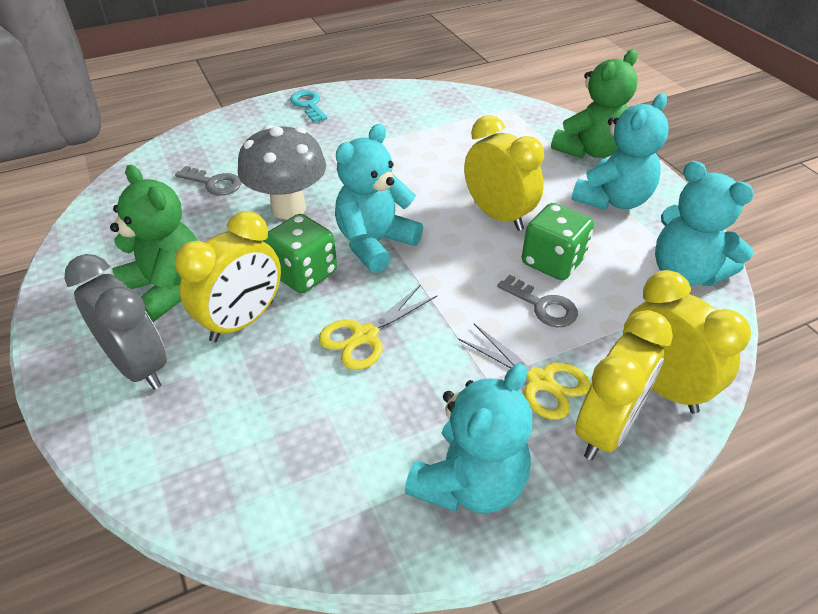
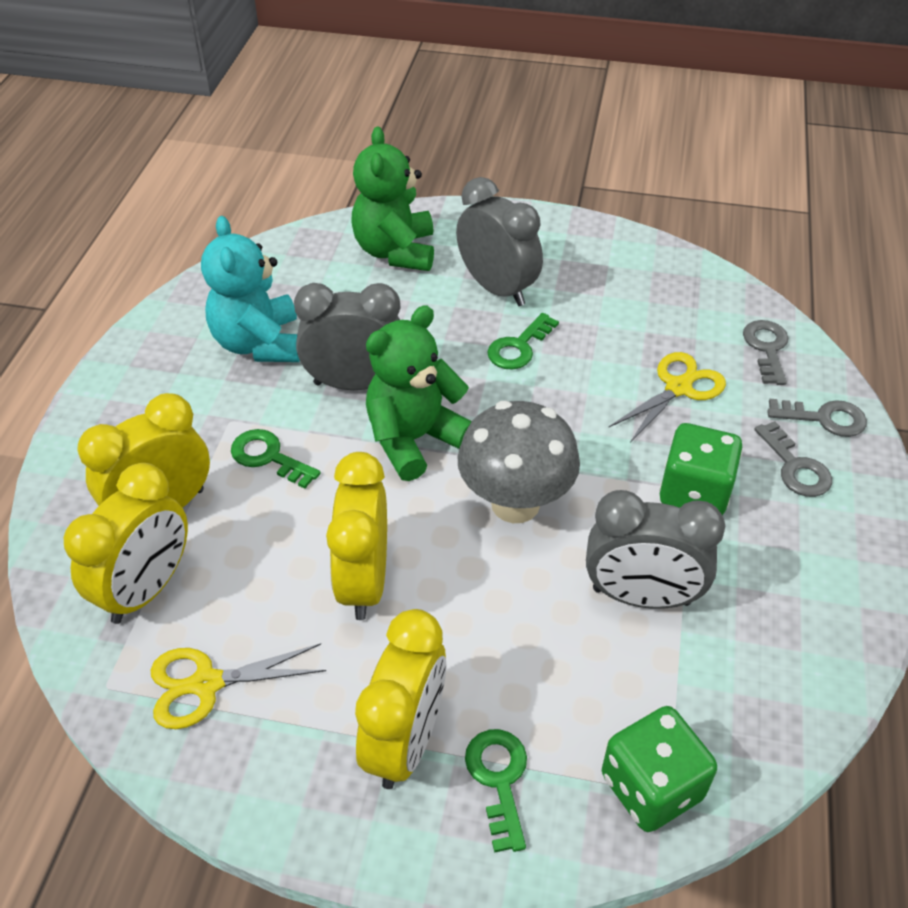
green key: none = 0 -> [231,429,321,489] [465,729,527,853] [487,313,559,369] = 3
grey clock: [64,254,167,390] = 1 -> [294,283,401,390] [456,177,543,306] [586,490,725,609] = 3
grey key: [175,166,241,195] [497,275,578,327] = 2 -> [743,320,788,385] [755,421,832,497] [767,399,867,437] = 3
turquoise key: [290,90,328,122] = 1 -> none = 0
turquoise teddy bear: [335,124,423,273] [404,363,532,514] [571,93,669,210] [655,161,754,286] = 4 -> [201,216,300,362] = 1

